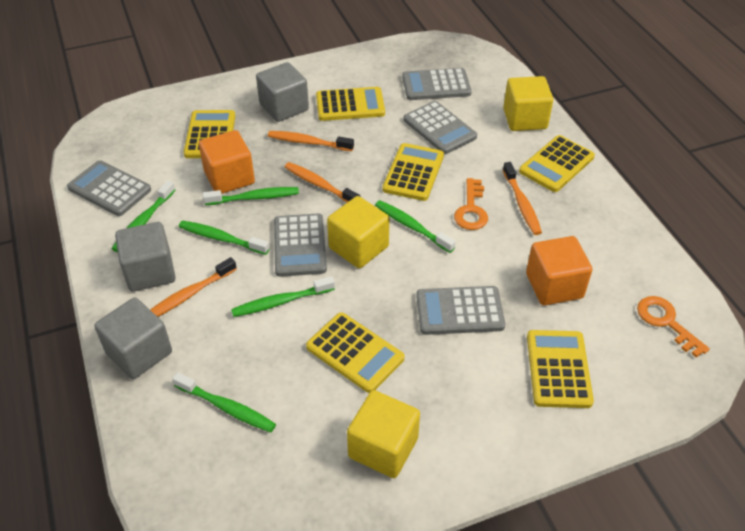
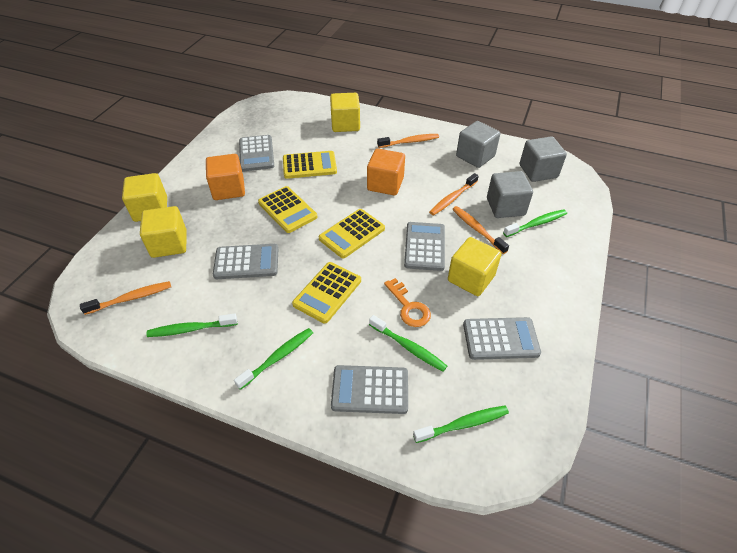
green toothbrush: [111,180,175,252] [172,372,276,432] [179,221,269,255] [203,187,299,205] [231,276,335,317] [375,200,456,253] = 6 -> [146,313,238,337] [234,328,313,390] [369,315,447,372] [413,406,509,443] [503,209,567,237] = 5
orange key: [454,178,488,230] [637,296,710,358] = 2 -> [384,278,431,327] = 1
yellow calculator: [184,110,235,158] [306,313,404,393] [316,87,385,121] [383,143,444,201] [519,135,595,192] [527,330,594,408] = 6 -> [258,186,318,233] [283,151,337,179] [292,262,361,323] [319,209,385,258] = 4
yellow cube: [327,196,389,268] [347,390,420,478] [503,76,553,131] = 3 -> [122,173,167,222] [140,206,187,258] [330,93,360,132] [448,237,502,296] = 4

